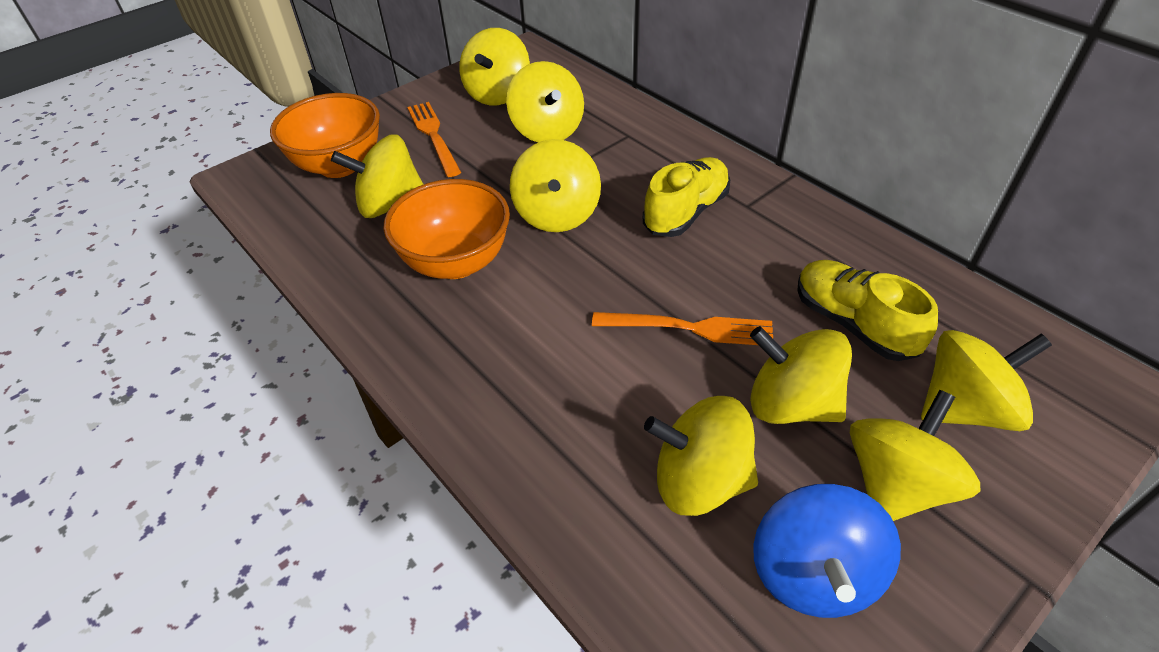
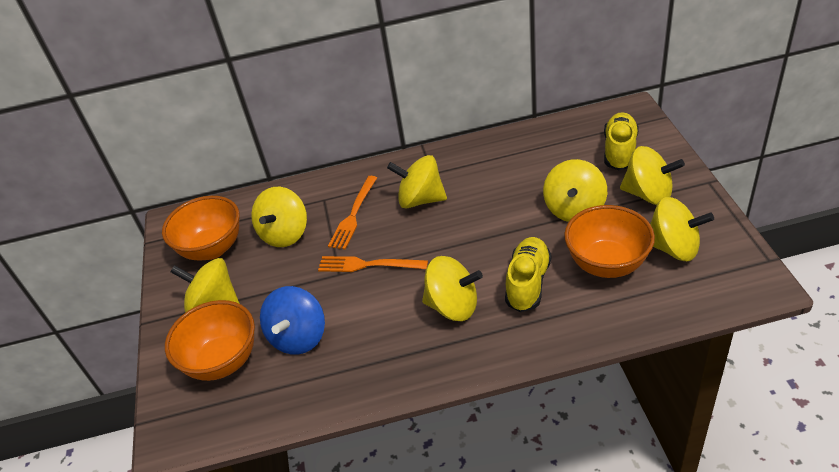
orange bowl: [270,93,380,178] [383,179,510,279] = 2 -> [162,196,240,261] [165,300,255,381] [564,205,655,278] = 3
yellow spinning top: [331,134,424,218] [459,28,530,105] [506,61,584,143] [510,139,601,232] [644,396,758,516] [750,326,852,424] [850,390,980,521] [921,330,1052,431] = 8 -> [170,258,240,313] [251,187,307,247] [387,155,447,209] [422,256,483,321] [543,159,607,222] [620,146,685,205] [650,197,714,261] = 7

